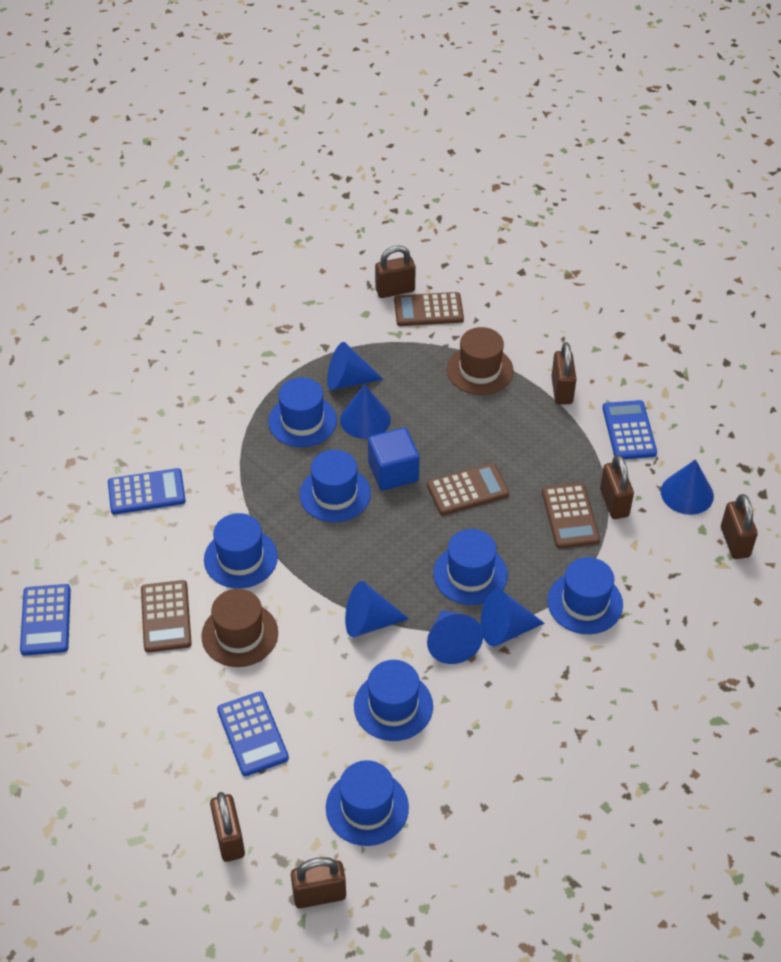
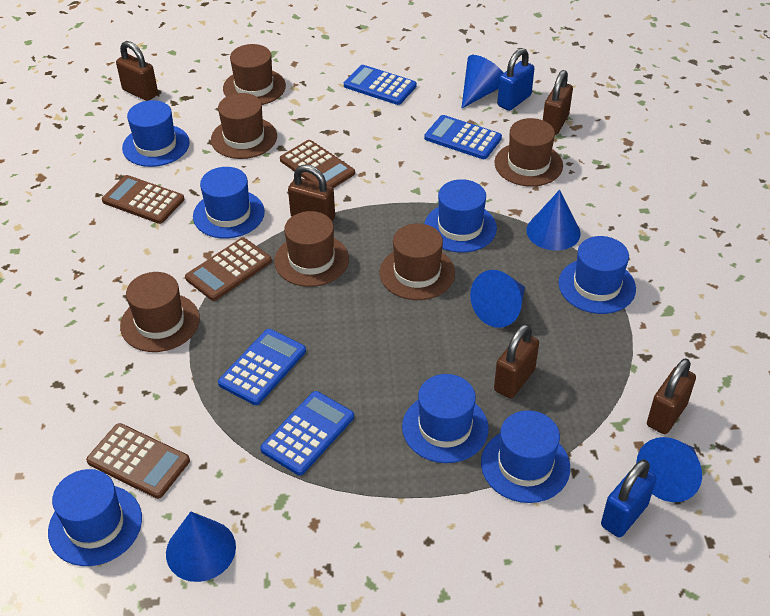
blue cone: [327,342,383,390] [340,385,391,439] [345,581,409,637] [427,610,483,664] [481,589,545,646] [661,459,714,515] = 6 -> [166,511,236,582] [461,55,504,109] [470,270,525,328] [526,190,581,251] [636,437,702,502] = 5
blue cube: [368,427,420,491] = 1 -> none = 0
blue padlock: none = 0 -> [497,48,534,111] [601,459,657,537] = 2
brown hat: [201,589,278,667] [447,327,514,395] = 2 -> [120,272,200,352] [211,93,277,159] [223,44,286,105] [274,211,349,287] [379,224,455,300] [495,118,563,187] = 6
brown padlock: [210,792,245,862] [291,857,346,908] [375,245,416,298] [551,342,576,405] [600,455,634,519] [721,494,758,559] = 6 -> [116,41,158,101] [288,165,335,221] [494,324,539,399] [543,70,573,135] [647,359,696,434] = 5

